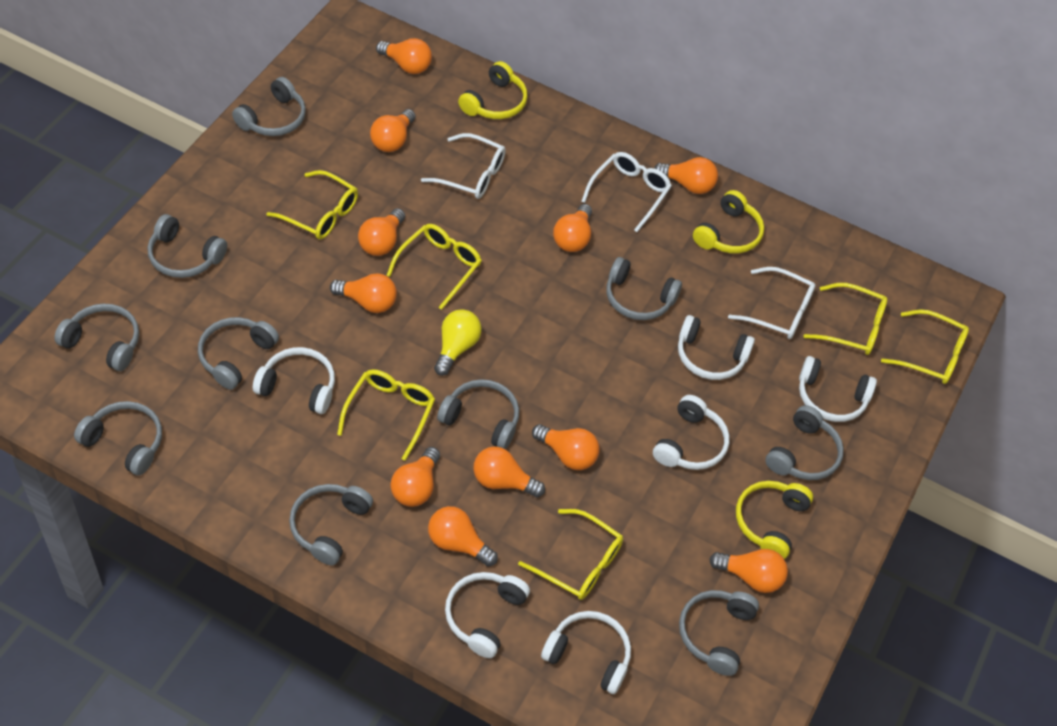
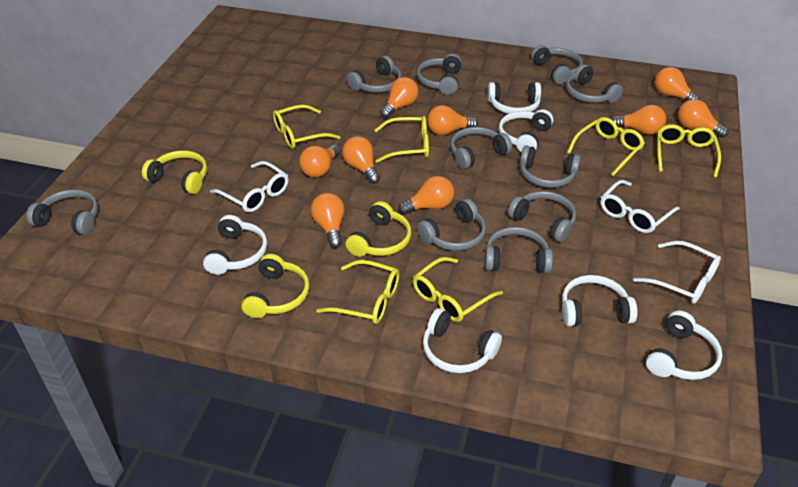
orange light bulb: [330,273,397,313] [358,208,405,256] [370,109,415,152] [376,38,432,74] [391,447,440,507] [428,506,498,567] [473,446,545,498] [532,424,600,470] [553,204,592,252] [654,157,718,194] [709,549,788,593] = 11 -> [299,145,341,177] [311,193,345,248] [342,136,380,184] [380,77,419,118] [398,176,454,215] [427,105,478,135] [611,105,666,135] [655,67,700,101] [678,99,729,138] = 9
yellow light bulb: [434,309,482,376] = 1 -> none = 0

